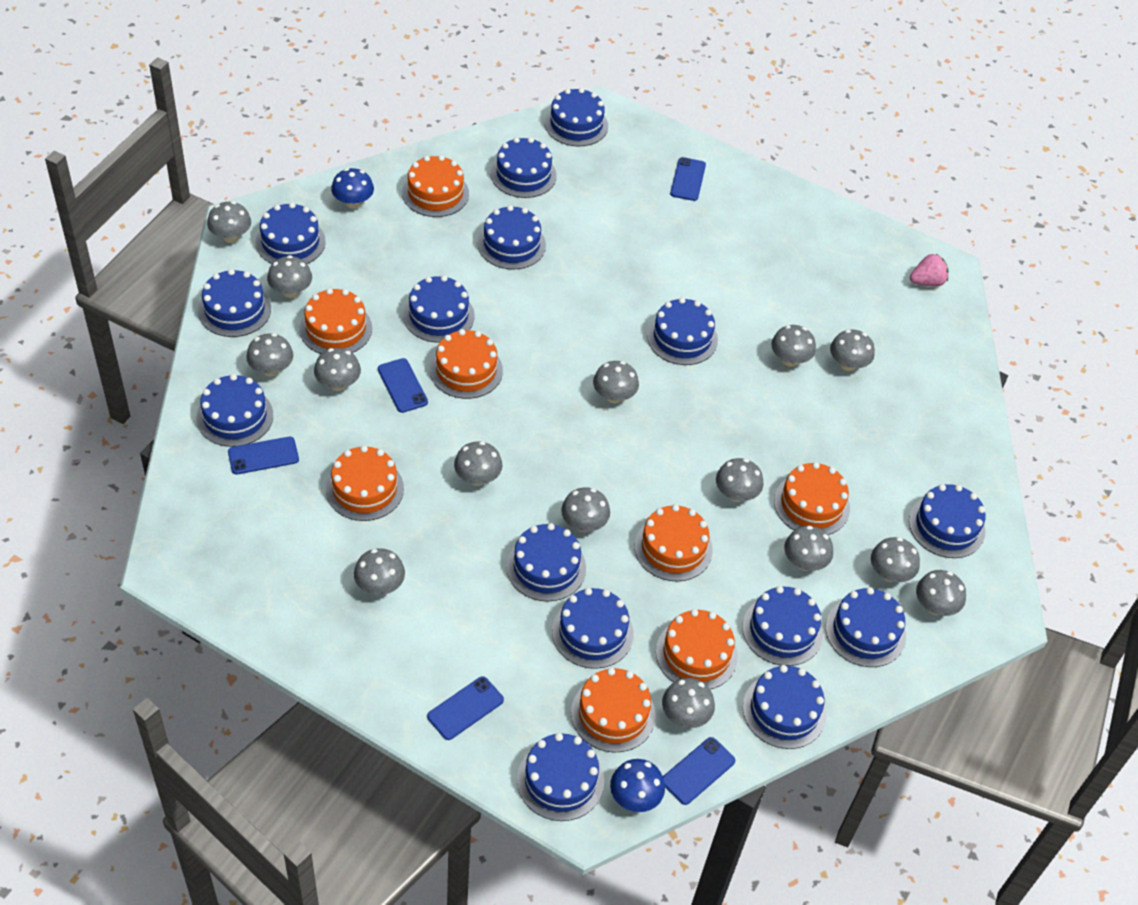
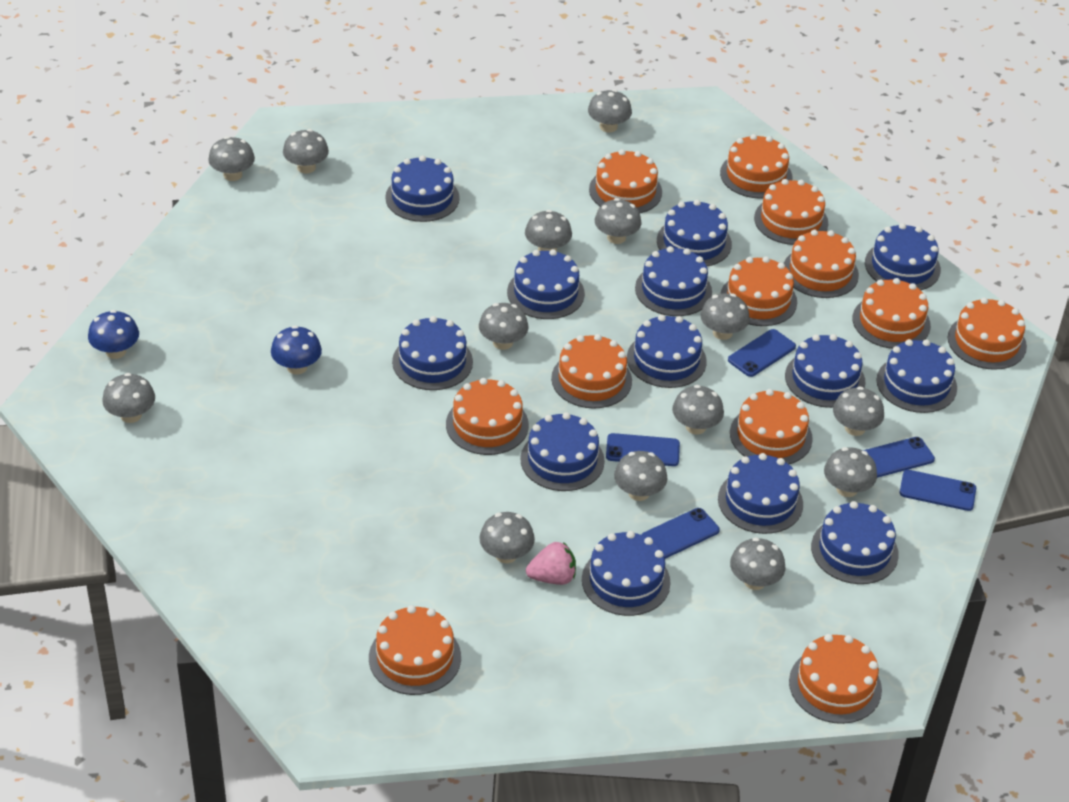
blue cake: [197,374,273,447] [198,269,271,337] [256,202,326,264] [403,275,475,343] [478,205,546,269] [491,137,557,198] [507,523,586,601] [517,733,604,821] [545,88,608,147] [552,588,634,669] [647,298,718,365] [742,586,823,666] [743,665,826,749] [826,587,906,667] [909,484,986,558] = 15 -> [385,156,460,222] [392,316,473,390] [507,249,585,319] [520,412,605,491] [582,531,671,616] [627,315,707,388] [635,246,712,316] [657,200,732,266] [718,453,803,534] [785,334,865,408] [811,501,899,584] [865,223,941,290] [876,339,957,413] = 13
grey mushroom: [207,201,251,243] [246,333,293,377] [267,255,312,298] [314,348,361,391] [354,548,405,595] [454,441,503,486] [561,488,610,532] [593,361,639,403] [662,678,715,728] [716,458,763,502] [771,325,816,367] [784,526,833,571] [830,330,875,371] [871,537,920,582] [916,570,966,616] = 15 -> [102,373,155,423] [208,136,255,181] [283,129,329,173] [479,303,528,350] [479,512,535,563] [525,210,572,251] [588,89,632,133] [595,198,641,244] [614,451,667,501] [672,385,724,435] [700,293,750,340] [730,537,785,590] [824,447,877,497] [833,386,884,436] = 14
orange cake: [300,288,372,354] [326,445,404,521] [402,155,469,217] [430,329,503,399] [571,668,656,753] [634,504,713,581] [656,609,738,689] [774,462,850,535] = 8 -> [369,605,461,695] [446,378,529,455] [551,334,632,409] [589,149,662,213] [720,134,792,199] [720,256,797,326] [730,389,813,464] [754,179,828,245] [784,230,859,298] [789,634,882,724] [853,278,931,349] [948,297,1027,370] = 12

